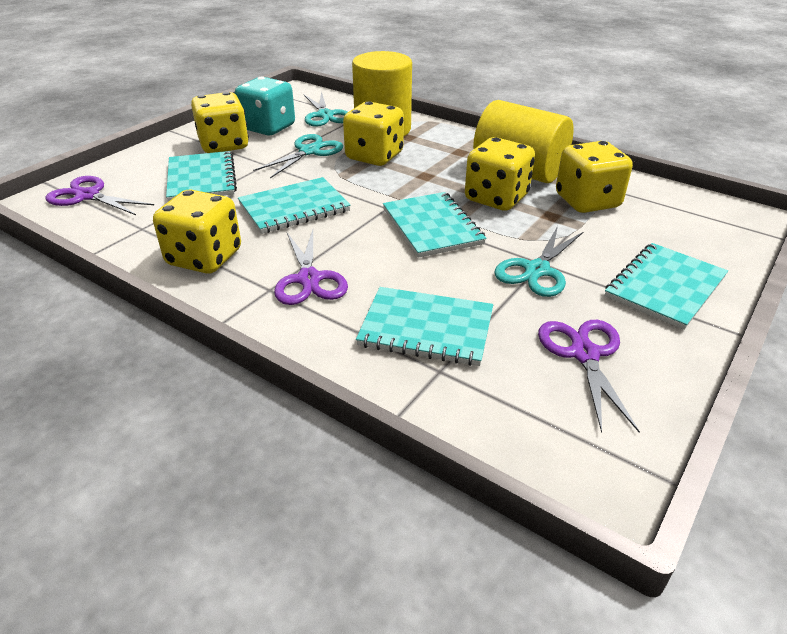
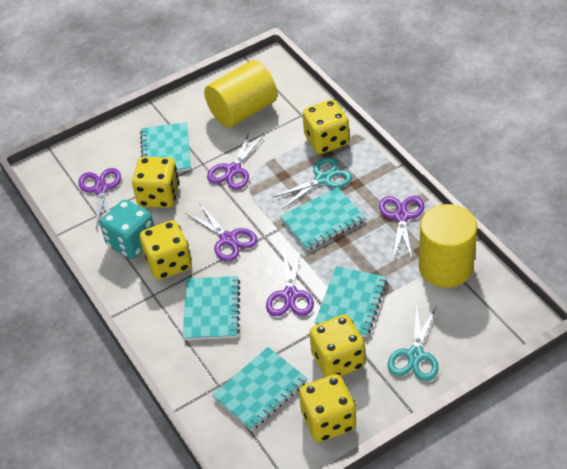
purple scissors: [45,176,154,215] [274,230,348,305] [538,320,640,433] = 3 -> [78,168,121,228] [186,202,257,262] [207,133,265,190] [266,247,314,316] [379,196,424,261] = 5
turquoise scissors: [253,134,343,178] [304,91,348,127] [494,226,583,297] = 3 -> [272,157,352,209] [387,306,439,381] = 2

